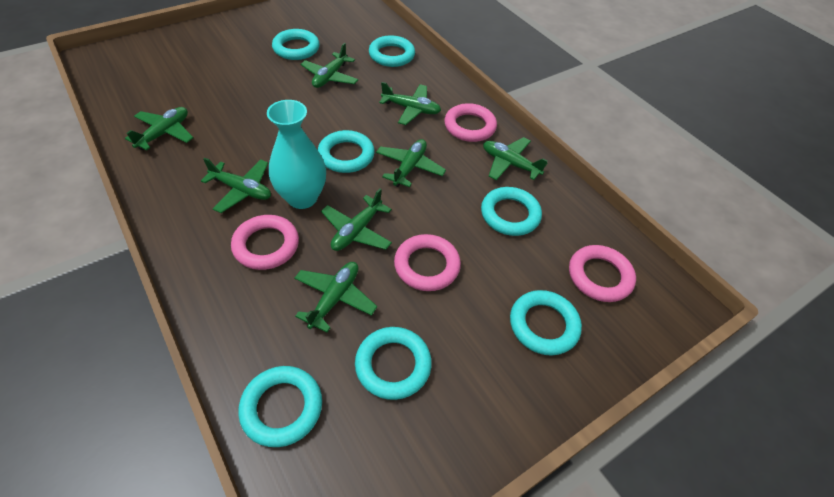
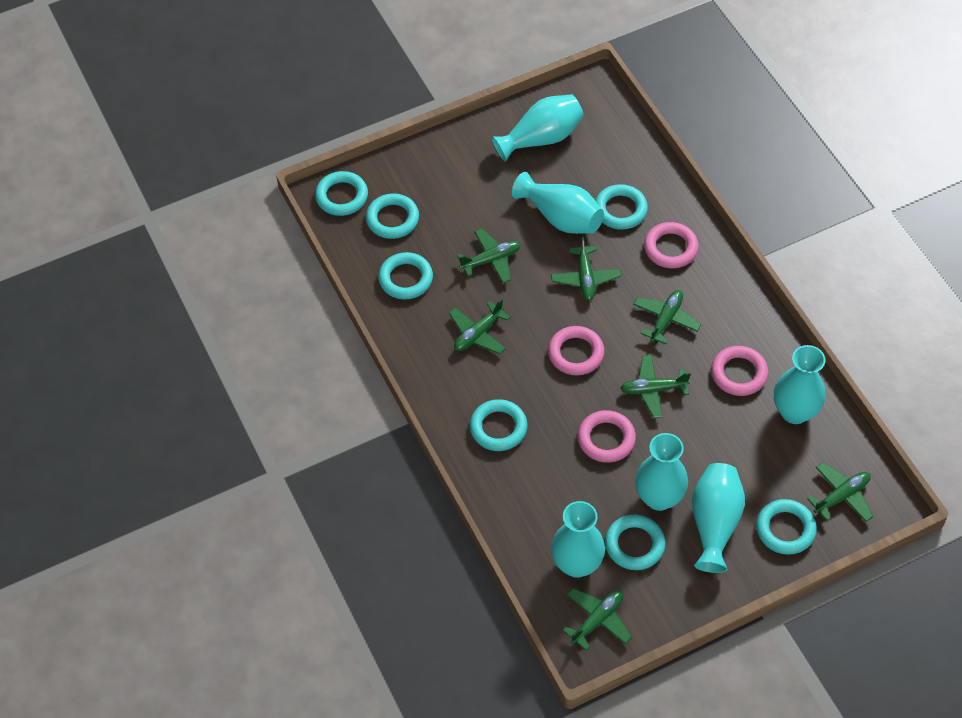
green plane: [125,107,193,150] [201,158,271,213] [294,262,377,332] [301,43,358,88] [321,189,392,251] [376,139,446,187] [379,82,441,125] [483,137,548,180] = 8 -> [449,299,511,354] [457,229,521,283] [551,236,621,301] [563,588,632,650] [620,355,691,418] [633,290,701,344] [807,462,873,522] = 7
turquoise vase: [267,100,326,209] = 1 -> [491,94,584,162] [512,172,604,234] [551,501,605,578] [635,433,688,511] [692,463,745,573] [774,345,826,424] = 6

